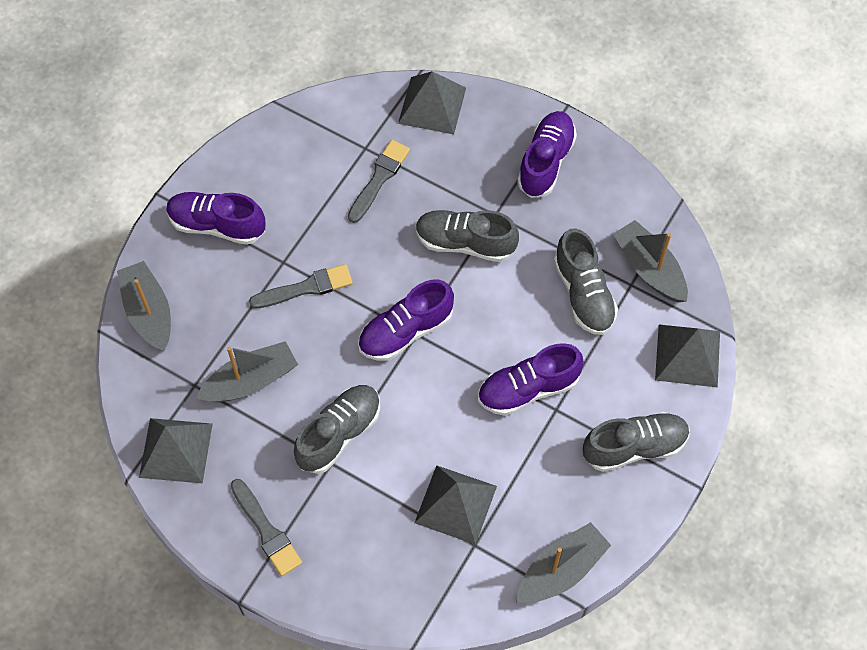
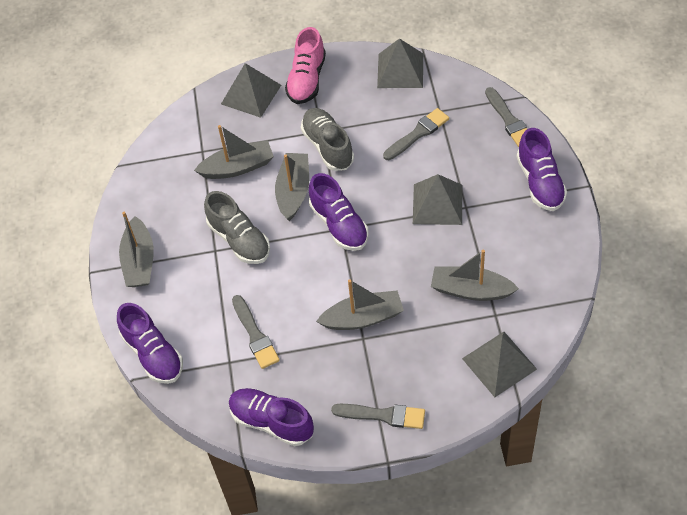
grey boat: [117,261,171,351] [196,341,298,402] [517,522,611,603] [613,220,688,302] = 4 -> [119,212,154,287] [194,125,274,179] [275,153,309,221] [316,279,404,330] [431,250,519,301] = 5
grey brush: [231,479,302,576] [249,264,353,309] [348,140,410,223] = 3 -> [232,295,280,369] [331,404,425,429] [383,108,449,160] [485,87,527,147] = 4
grey shoe: [294,385,380,474] [416,210,519,262] [554,228,618,335] [583,412,690,472] = 4 -> [204,191,270,264] [301,108,354,171] = 2
pink shoe: none = 0 -> [285,27,326,104] = 1

